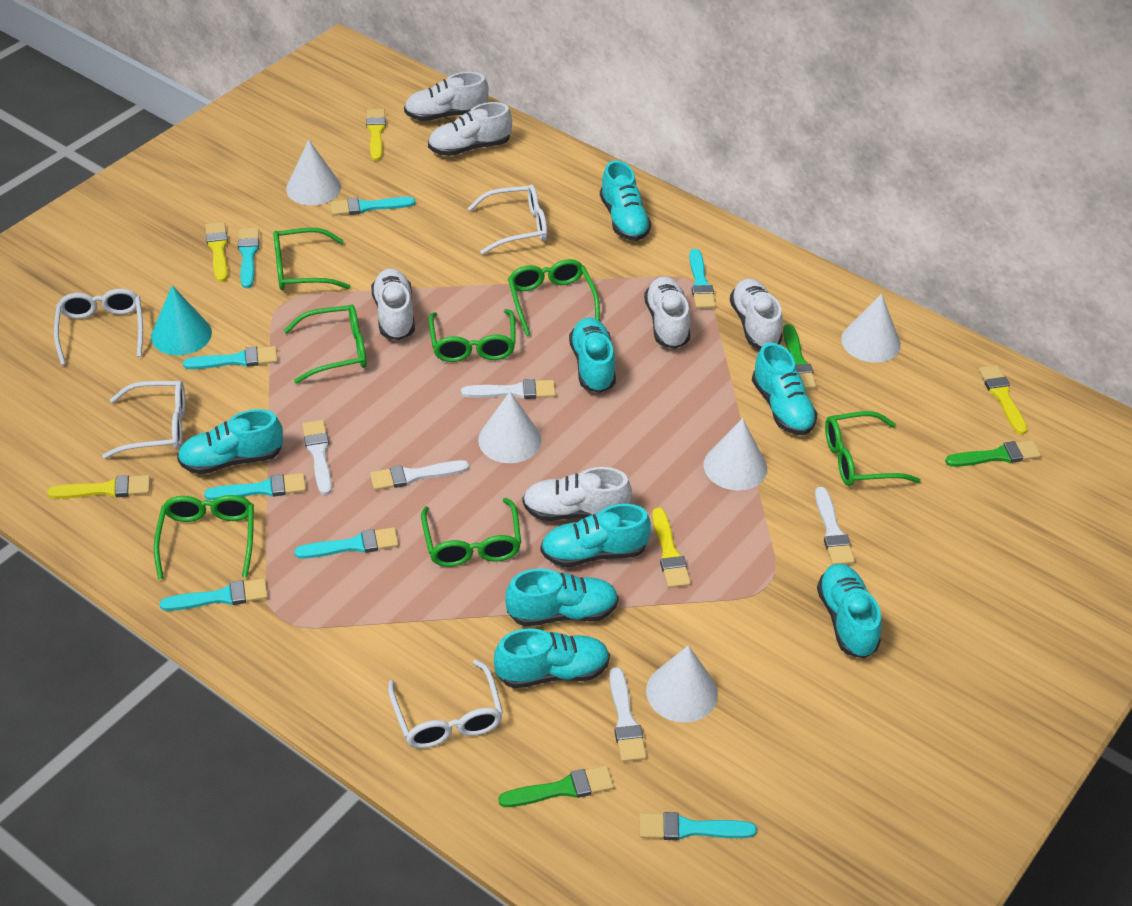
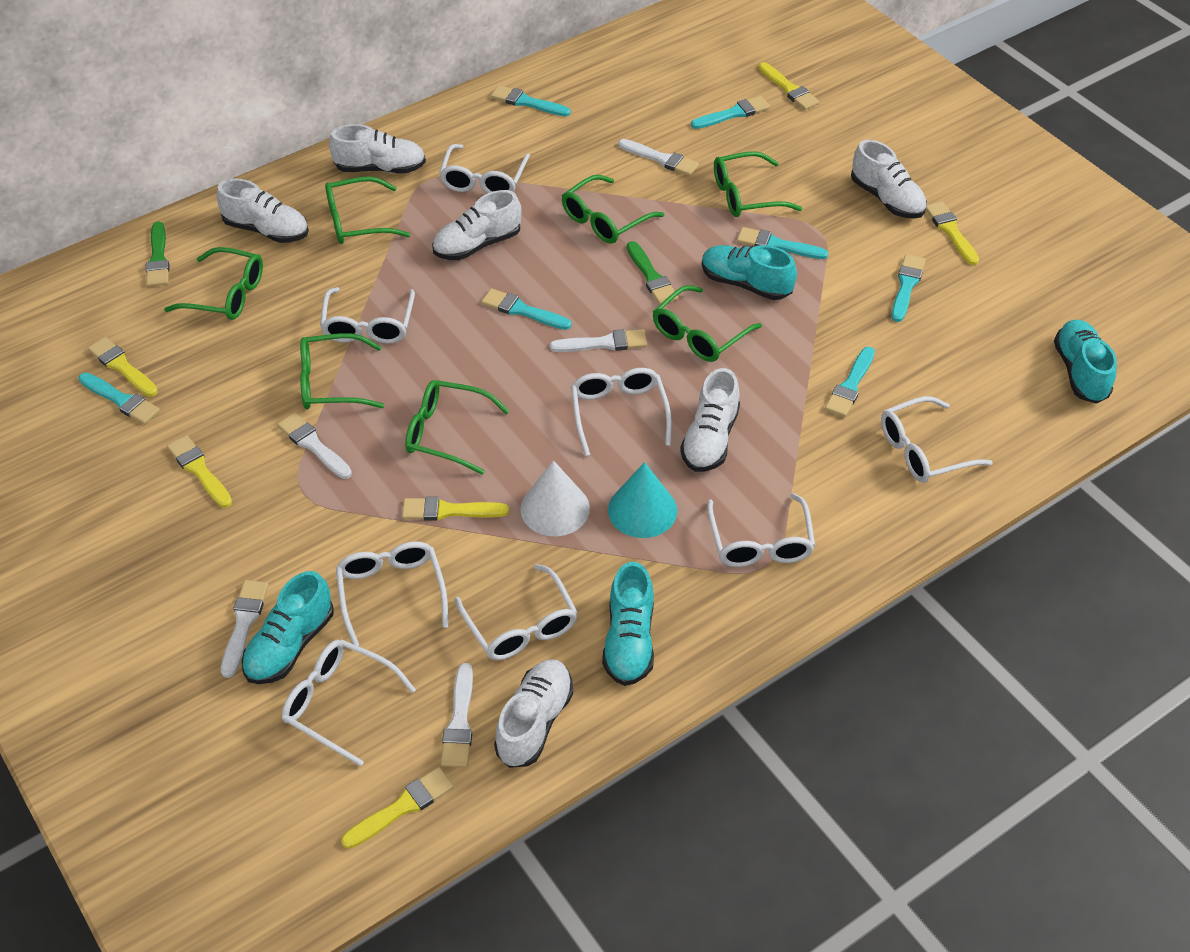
green brush: [498,766,614,807] [783,324,816,389] [945,440,1041,467] = 3 -> [146,222,169,287] [627,241,679,305] = 2
turquoise brush: [160,578,268,611] [183,346,278,369] [204,473,306,500] [238,228,260,288] [294,527,399,559] [330,197,416,216] [639,812,757,840] [689,249,716,309] = 8 -> [78,373,160,424] [481,288,571,330] [491,85,571,116] [691,96,770,129] [737,227,829,259] [825,347,875,417] [891,254,926,322] = 7
turquoise shoe: [177,409,283,474] [494,628,610,688] [505,569,619,626] [540,504,651,567] [569,317,616,393] [600,160,651,241] [752,343,818,435] [817,564,882,659] = 8 -> [242,571,333,684] [602,562,654,686] [702,245,797,300] [1054,320,1117,404] = 4
white cone: [286,140,341,205] [478,392,542,463] [646,645,718,723] [704,418,767,491] [841,293,901,362] = 5 -> [520,460,590,536] = 1
white glasses: [54,289,143,365] [102,381,185,459] [388,660,503,748] [467,184,547,254] = 4 -> [282,639,416,766] [320,287,415,344] [336,541,448,646] [439,144,530,194] [455,564,578,660] [571,368,672,456] [707,493,815,567] [881,396,993,483] = 8
yellow brush: [47,475,150,499] [205,222,228,282] [366,109,386,161] [652,508,691,588] [978,365,1027,435] = 5 -> [88,337,158,397] [167,435,232,508] [341,767,454,849] [402,497,509,521] [759,62,819,110] [926,201,979,265] = 6

